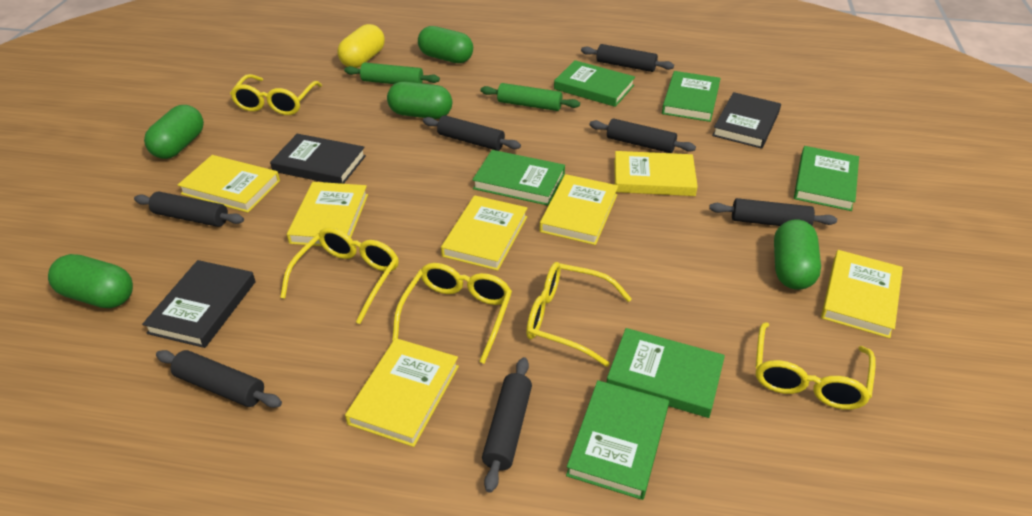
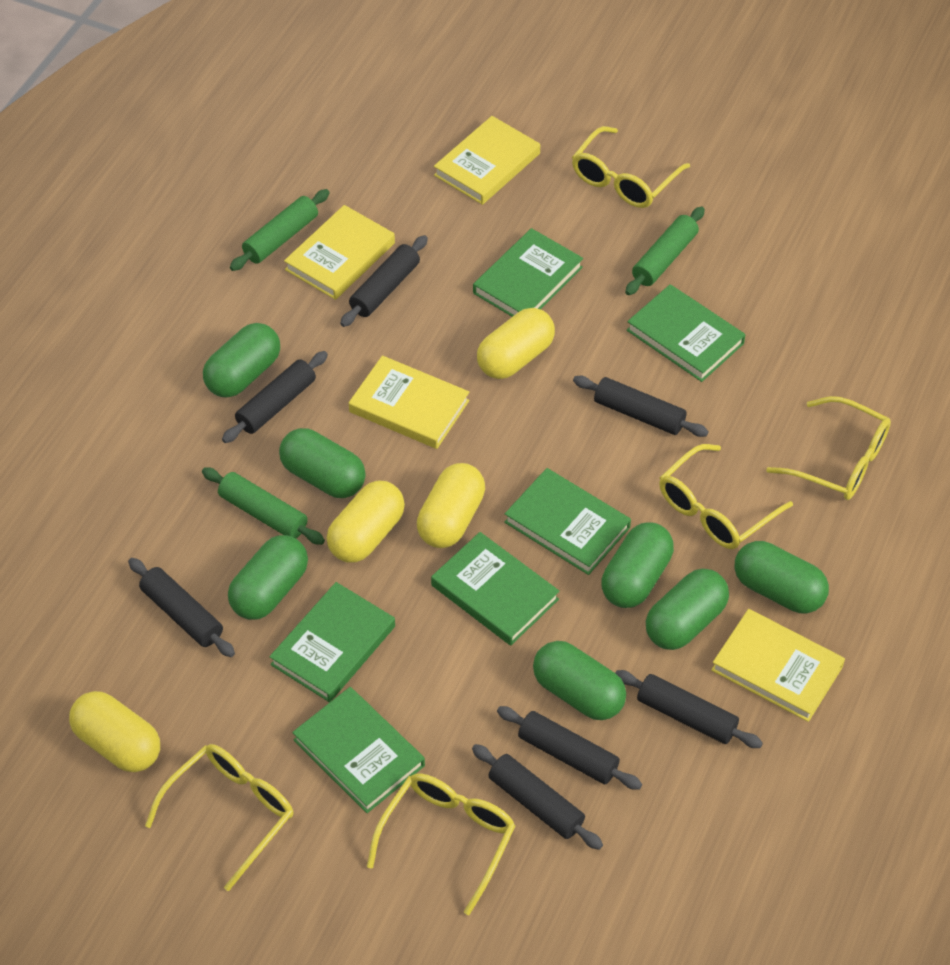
black book: [142,260,256,348] [270,134,366,184] [712,92,781,149] = 3 -> none = 0
green capsule: [48,254,133,308] [144,105,204,159] [387,82,452,119] [418,26,473,63] [774,220,821,290] = 5 -> [203,323,280,398] [228,535,308,620] [279,428,366,498] [533,641,626,720] [601,522,674,608] [646,569,729,650] [734,541,829,613] = 7
green rolling pin: [344,62,440,84] [480,83,580,111] = 2 -> [202,467,325,545] [230,189,330,271] [625,207,705,295] = 3
yellow book: [178,155,280,213] [287,182,368,246] [345,338,459,447] [441,195,527,271] [540,174,618,245] [614,151,698,196] [821,250,903,338] = 7 -> [284,205,395,300] [349,355,470,449] [434,116,540,205] [711,609,845,722] = 4
yellow capsule: [337,24,385,68] = 1 -> [69,691,160,772] [327,480,405,563] [417,463,485,548] [477,308,555,379] = 4

